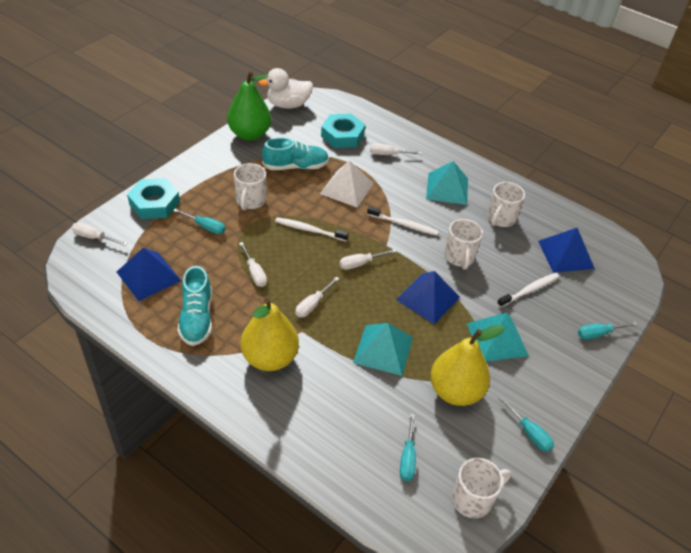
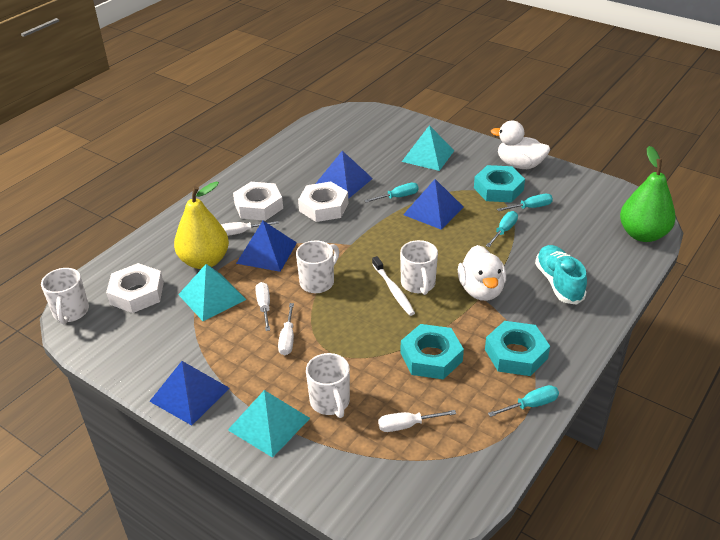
blue pyramid: [117,248,182,301] [396,271,460,324] [538,228,595,273] = 3 -> [149,361,229,425] [236,221,297,272] [316,151,373,199] [403,179,464,230] = 4
turquoise nut: [127,178,180,219] [321,114,365,148] = 2 -> [401,324,464,379] [474,165,525,203] [485,321,550,376] = 3
turquoise shoe: [178,266,212,346] [262,137,329,170] = 2 -> [535,245,587,305] = 1
white duck: [258,68,313,109] = 1 -> [458,245,506,301] [491,121,550,169] = 2
white nut: none = 0 -> [106,263,164,313] [233,182,283,221] [298,182,348,222] = 3
white pyramid: [320,160,374,207] = 1 -> none = 0
white screwdriver: [72,222,127,246] [239,242,267,287] [295,277,339,318] [339,249,396,270] [370,144,422,155] = 5 -> [221,221,279,236] [255,282,270,331] [278,303,294,355] [378,410,456,432] = 4
white toothbrush: [275,217,348,241] [367,206,439,236] [497,273,559,308] = 3 -> [372,256,415,316] = 1
yellow pear: [241,298,299,371] [430,325,505,406] = 2 -> [174,182,229,269] = 1

